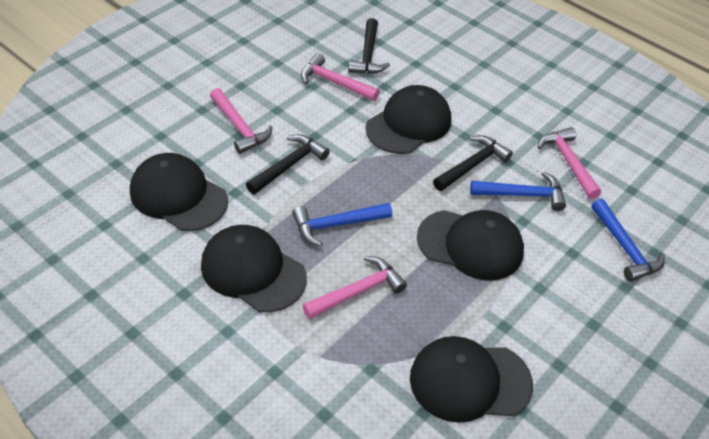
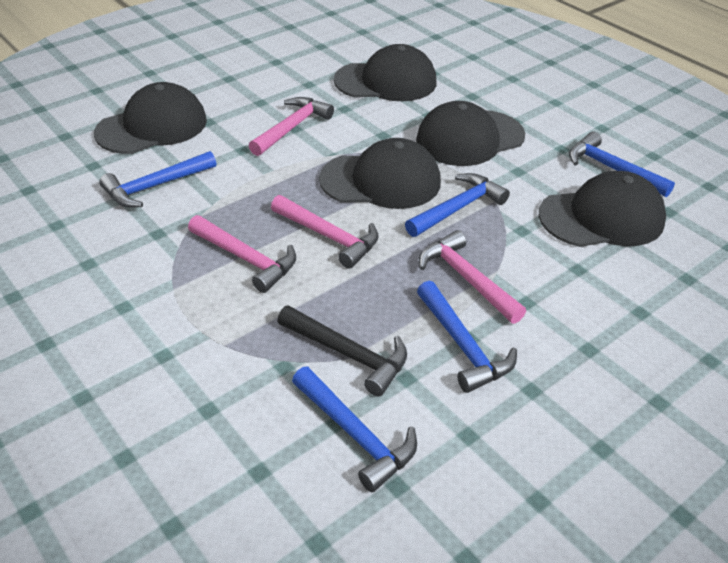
black hammer: [246,134,330,194] [348,18,390,74] [433,135,513,191] = 3 -> [277,305,407,397] = 1
blue hammer: [292,203,392,246] [470,172,566,211] [591,198,665,282] = 3 -> [99,151,216,208] [292,367,417,492] [405,173,510,237] [417,281,517,393] [569,132,675,197] = 5

